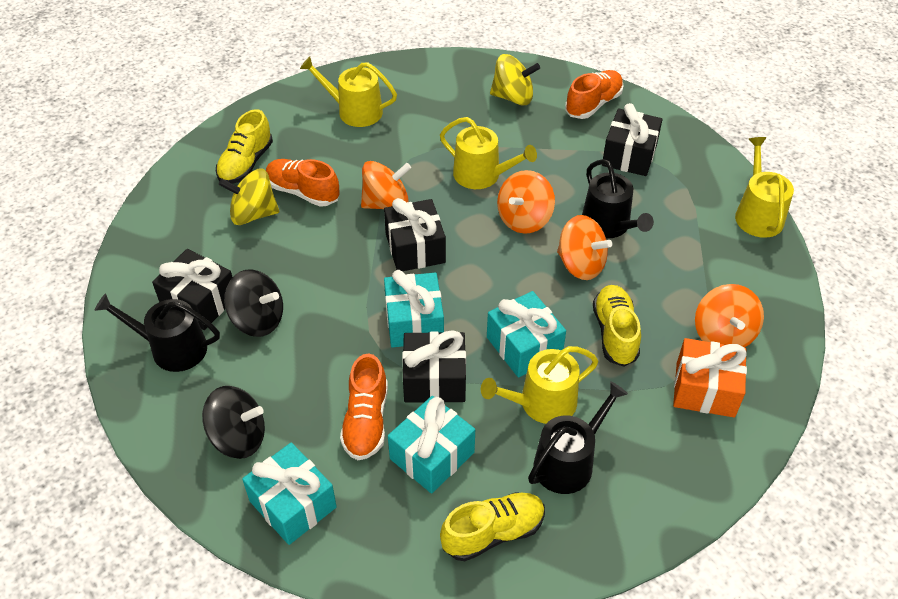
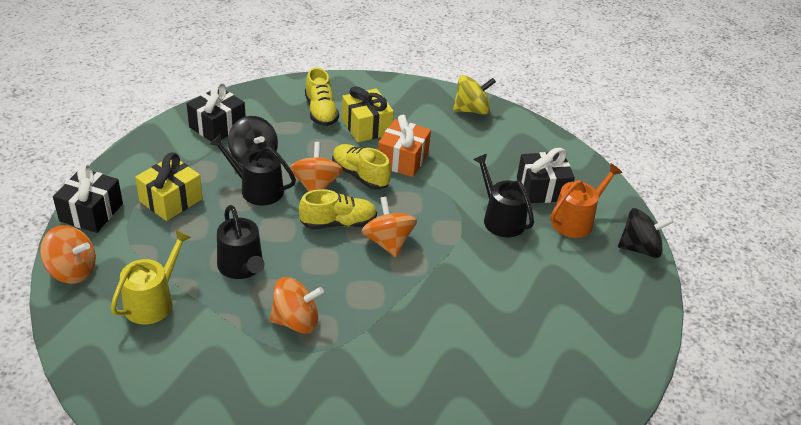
black gift: [152,249,233,330] [384,198,446,271] [402,330,466,403] [602,103,663,176] = 4 -> [53,164,123,233] [187,82,246,142] [517,148,575,203] = 3
orange shoe: [266,159,339,207] [340,353,388,460] [565,70,624,119] = 3 -> none = 0
orange watering can: none = 0 -> [550,163,623,238] = 1
turquoise gift: [242,442,337,545] [384,270,444,348] [388,396,475,493] [487,291,566,378] = 4 -> none = 0
yellow gift: none = 0 -> [135,153,203,221] [342,86,394,142] = 2
yellow spinning top: [219,169,279,225] [490,54,540,105] = 2 -> [453,75,496,115] = 1
yellow watering can: [300,56,397,127] [440,117,537,189] [481,346,598,424] [735,137,794,238] = 4 -> [111,230,191,324] = 1

